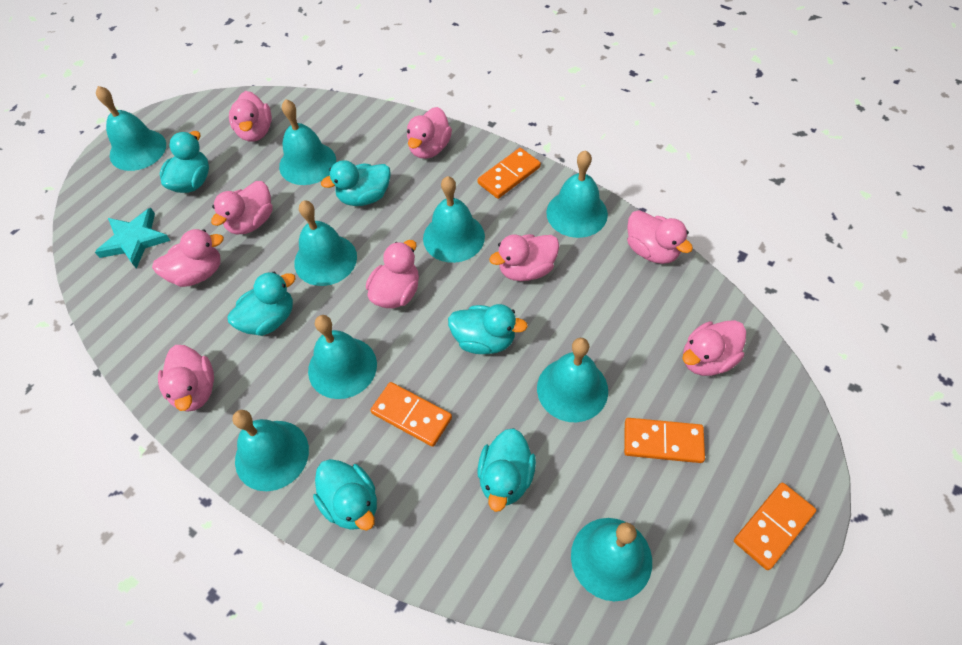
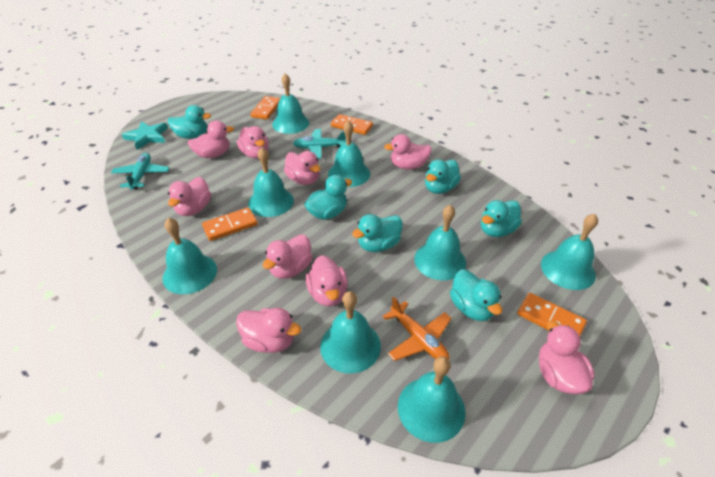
orange plane: none = 0 -> [383,296,452,361] = 1
turquoise bell: [96,86,166,171] [232,410,309,491] [279,99,336,185] [294,200,357,286] [308,315,377,399] [423,176,485,263] [537,338,608,422] [546,150,608,238] [571,518,652,601] = 9 -> [163,217,217,294] [248,147,294,217] [272,73,309,134] [320,291,381,374] [328,120,370,187] [398,356,465,443] [414,205,466,281] [541,214,598,290] = 8
turquoise plane: none = 0 -> [111,153,169,190] [293,129,346,159] = 2

